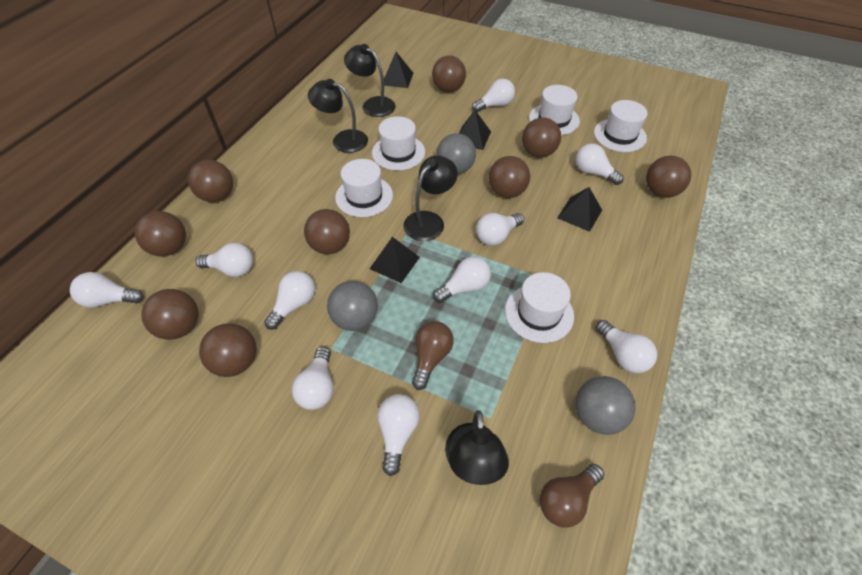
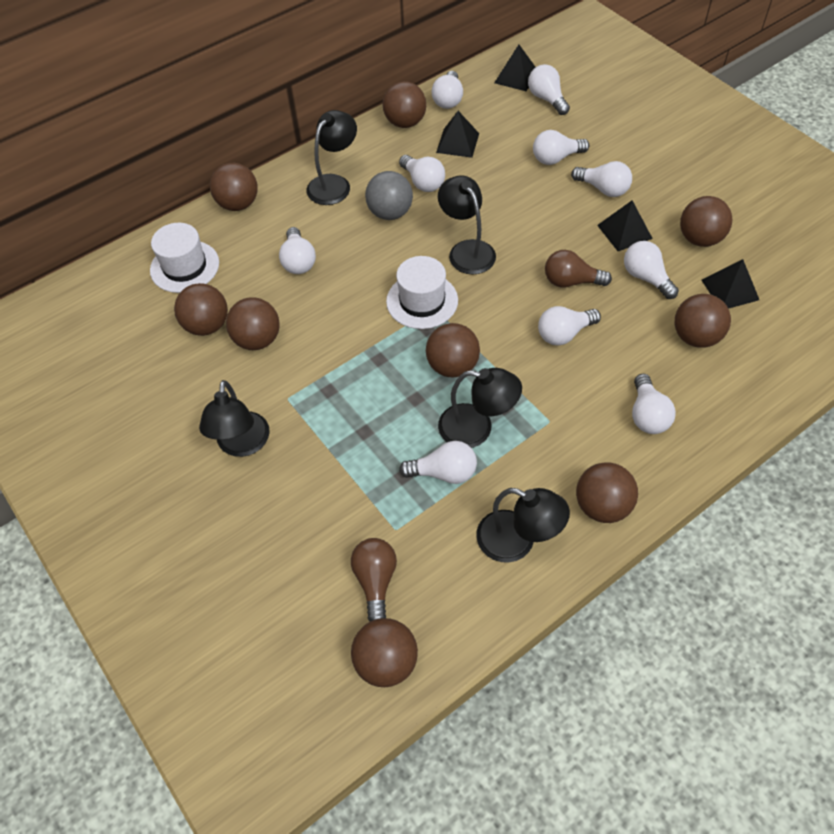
black lamp: [308,79,368,153] [344,44,396,117] [404,155,458,241] [445,410,509,485] = 4 -> [199,380,270,457] [307,110,357,205] [438,175,496,274] [438,368,522,448] [476,488,570,563] = 5
grey ball: [327,281,378,331] [437,133,476,174] [575,376,636,435] = 3 -> [365,171,413,220] = 1
white hat: [335,159,393,217] [372,116,425,170] [505,272,574,343] [529,85,580,135] [594,100,648,152] = 5 -> [150,223,219,293] [386,256,458,329] = 2

